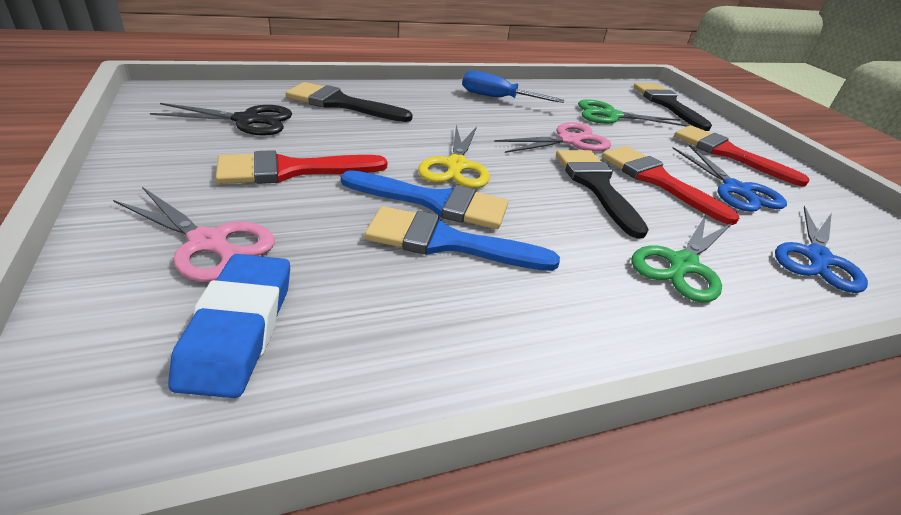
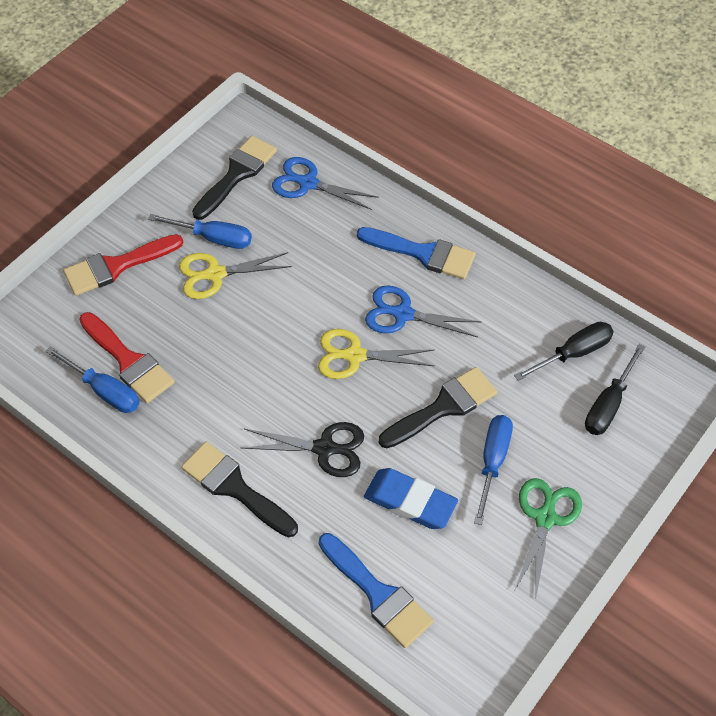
black screwdriver: none = 0 -> [514,322,614,381] [585,344,645,435] = 2
blue screwdriver: [462,71,564,103] = 1 -> [46,346,140,413] [148,214,252,249] [474,415,513,525] = 3
green scissors: [578,99,686,126] [632,215,732,302] = 2 -> [515,478,582,596] = 1
pink scissors: [113,187,275,282] [494,122,611,153] = 2 -> none = 0
red brush: [216,150,387,184] [601,146,739,225] [674,125,810,187] = 3 -> [63,234,183,296] [79,312,174,403] = 2
yellow scissors: [418,125,490,188] = 1 -> [179,252,292,299] [318,329,434,379] = 2

